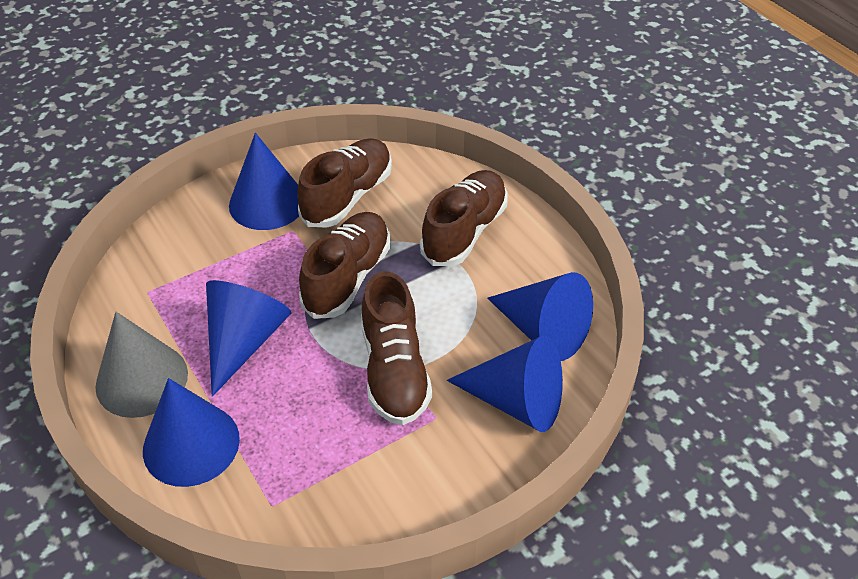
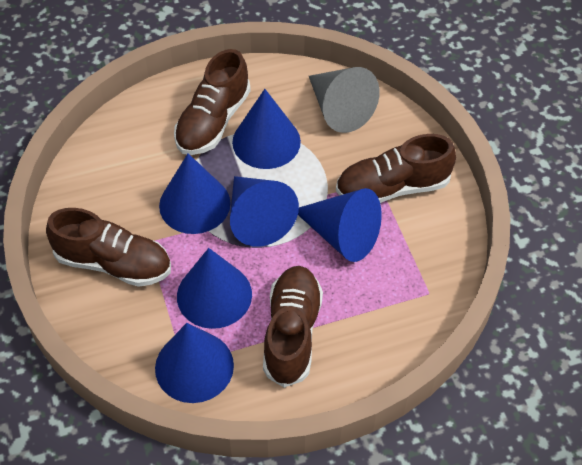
blue cone: [143,378,240,487] [206,280,291,397] [229,133,299,230] [447,335,563,432] [487,272,593,361] = 5 -> [155,323,234,403] [159,153,230,234] [177,248,252,329] [230,176,299,247] [232,89,301,169] [298,188,382,262] = 6

